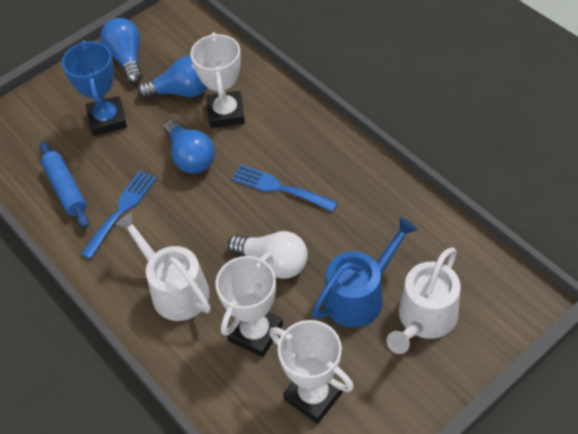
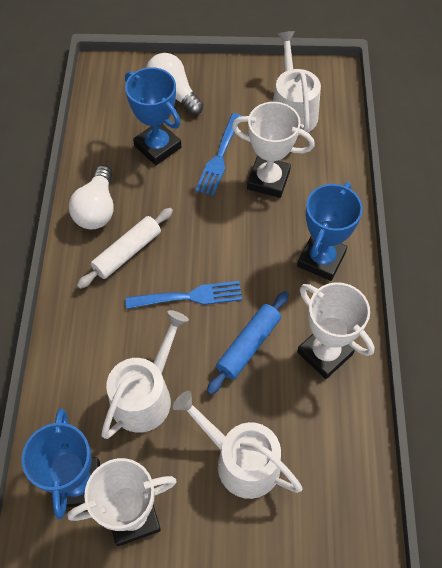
blue light bulb: [100,18,142,84] [138,56,207,98] [164,119,215,174] = 3 -> none = 0
blue trophy: [62,40,127,136] = 1 -> [22,409,100,520] [125,67,181,165] [297,182,363,281] = 3
blue watering can: [312,217,418,328] = 1 -> none = 0
white light bulb: [228,231,308,279] = 1 -> [69,165,114,230] [146,53,204,115] = 2
white rolling pin: none = 0 -> [77,208,173,289] = 1
white watering can: [115,212,211,321] [387,248,461,354] = 2 -> [101,310,189,439] [173,391,303,499] [273,31,321,135] = 3

